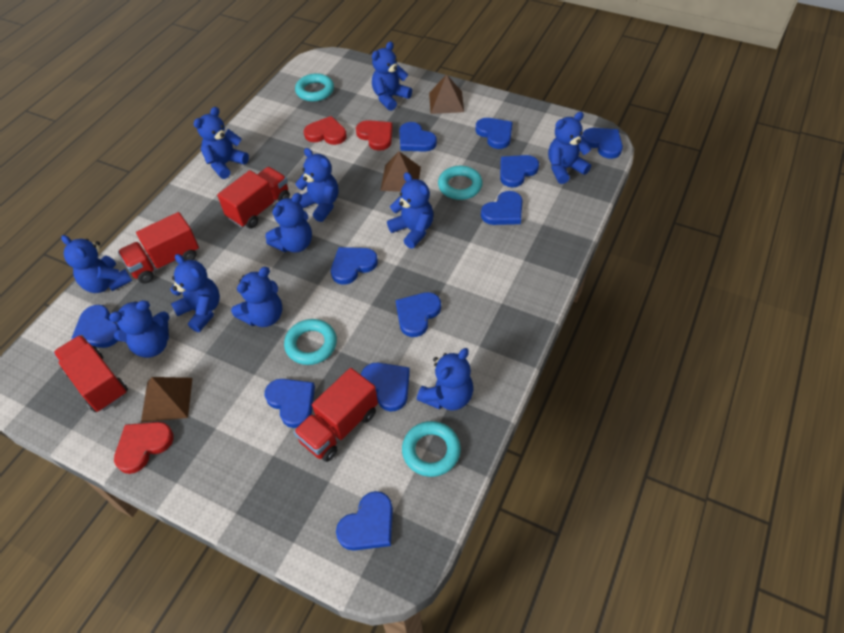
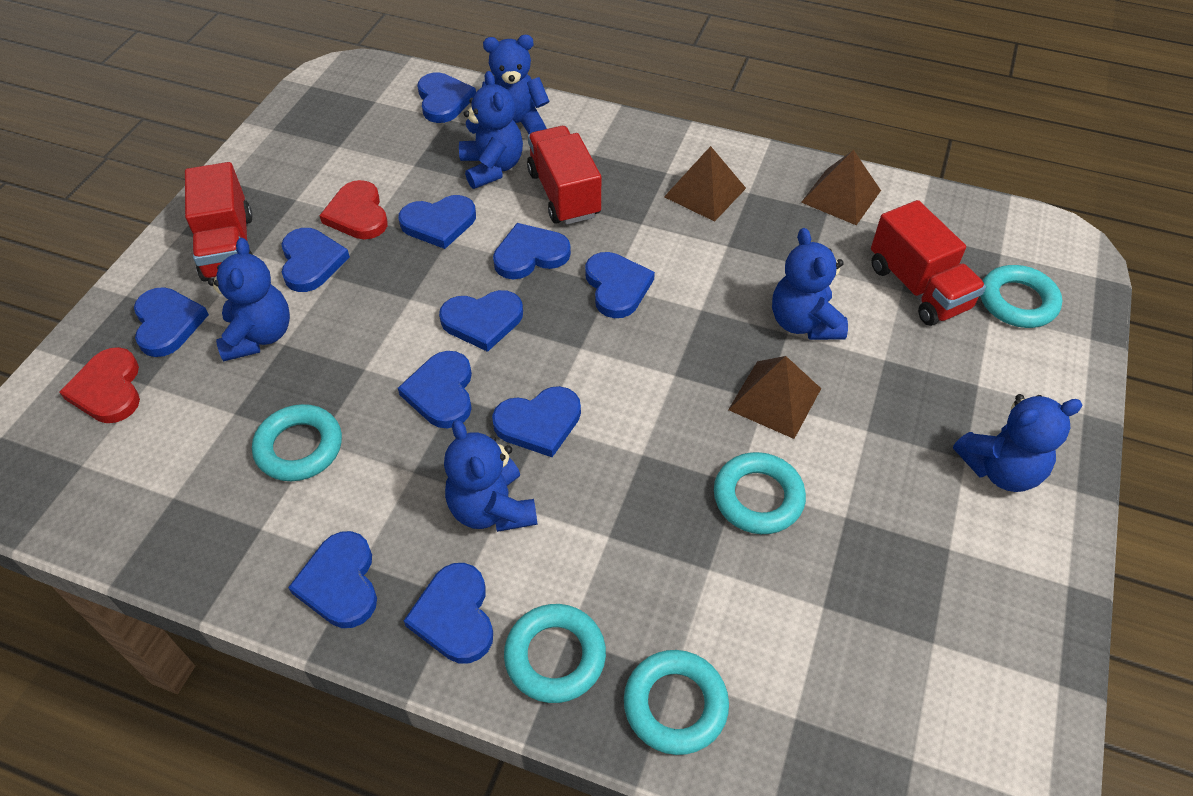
blue teddy bear: [61,235,132,293] [109,300,170,358] [170,254,220,332] [193,107,249,179] [231,267,282,327] [265,193,312,252] [295,148,338,222] [372,42,412,111] [387,172,433,249] [417,348,473,411] [548,112,591,184] = 11 -> [208,238,290,361] [444,420,537,532] [459,71,523,189] [482,35,549,134] [772,228,848,340] [953,394,1083,492] = 6
red heart: [114,422,174,474] [304,116,347,145] [356,120,393,151] = 3 -> [59,347,140,423] [319,180,388,239] = 2
red truck: [53,335,128,412] [118,212,199,284] [217,167,290,229] [294,368,378,462] = 4 -> [185,162,253,282] [527,126,601,225] [871,200,986,326] = 3
turquoise ring: [284,319,337,365] [295,73,334,102] [402,421,461,477] [438,166,483,200] = 4 -> [252,404,342,481] [504,604,606,703] [624,650,729,755] [714,452,806,534] [980,265,1062,328] = 5

